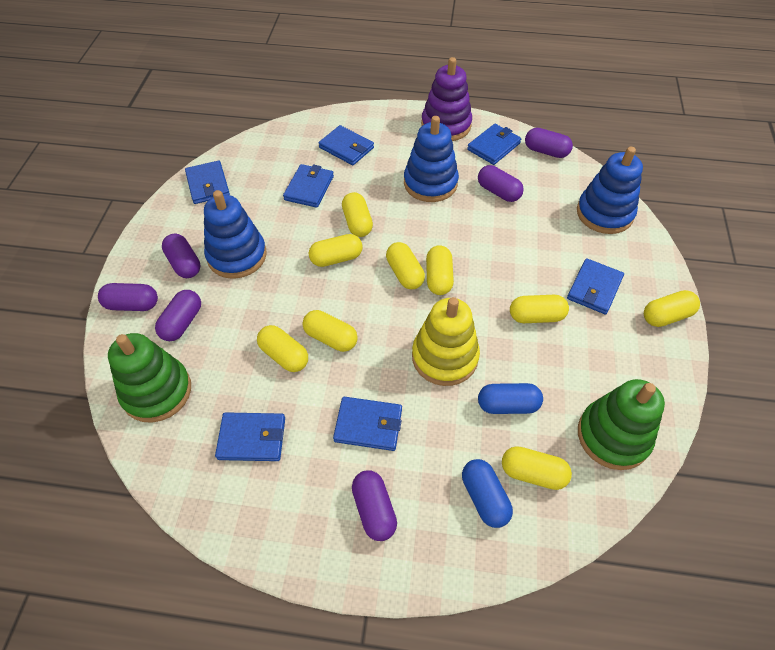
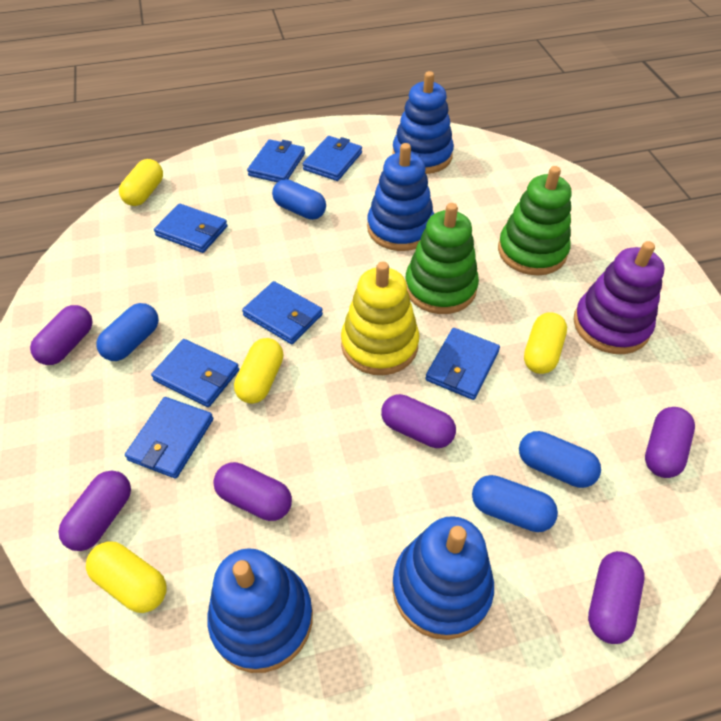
blue capsule: [462,459,513,528] [478,383,543,414] = 2 -> [96,303,159,361] [272,179,326,220] [472,475,558,532] [519,431,601,488] = 4
blue stacking toy: [204,190,267,279] [404,116,459,202] [577,147,643,234] = 3 -> [207,548,313,673] [367,143,434,251] [392,71,454,174] [392,516,494,640] = 4
yellow capsule: [257,325,308,372] [303,310,358,352] [309,234,363,267] [342,192,373,237] [386,242,425,289] [426,245,454,295] [502,446,572,490] [510,295,569,323] [644,290,700,327] = 9 -> [86,542,166,613] [119,159,163,206] [234,338,283,404] [524,312,567,374] = 4

